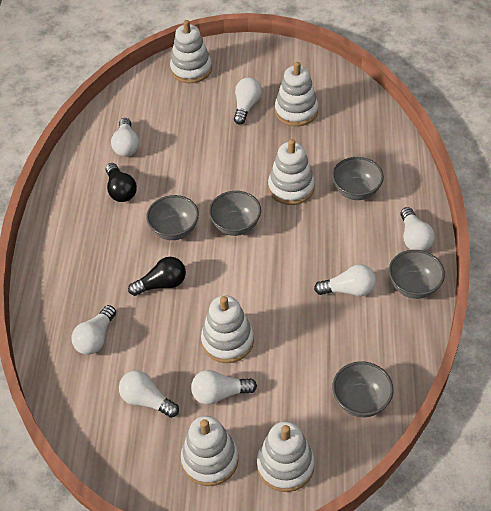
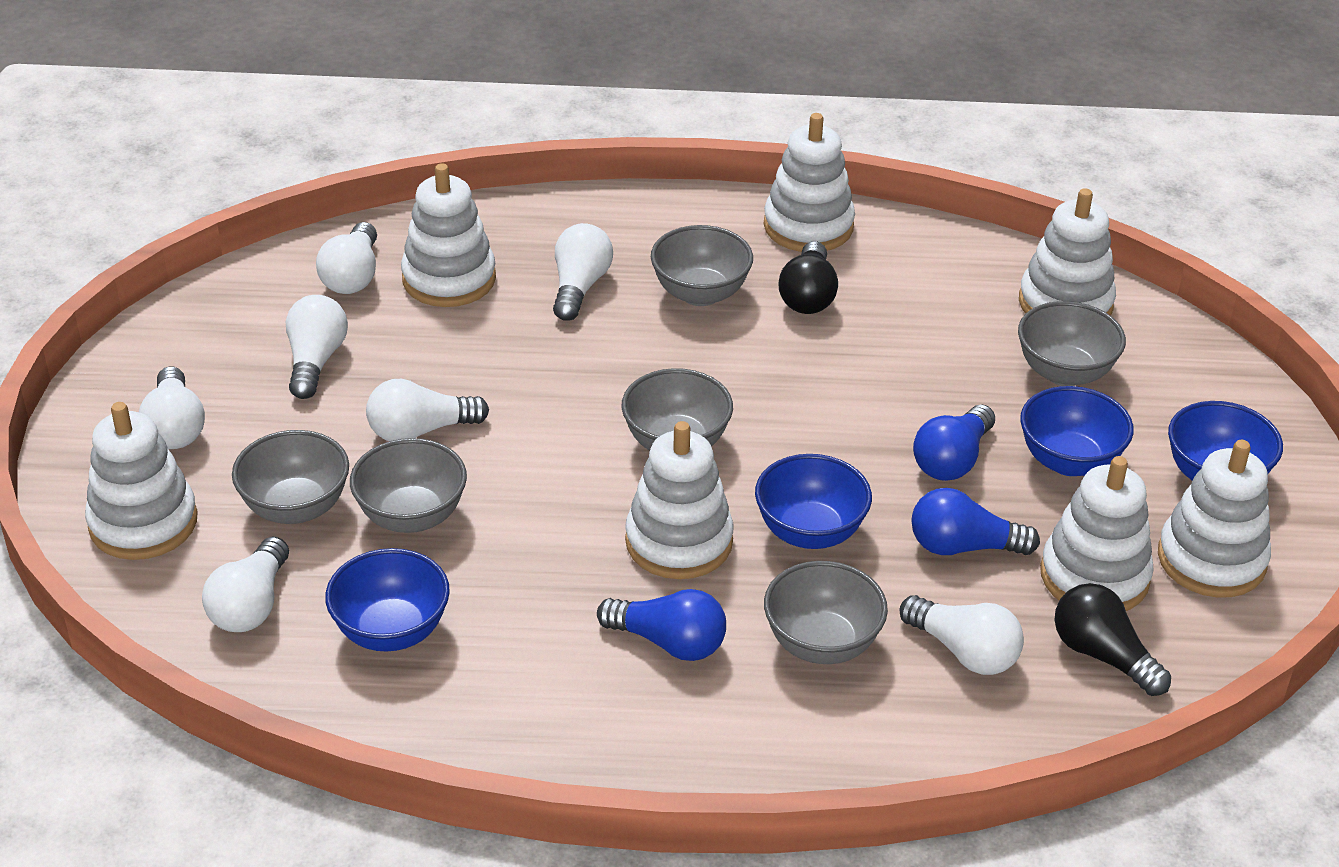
blue bowl: none = 0 -> [325,548,450,651] [755,454,872,549] [1020,386,1134,476] [1168,401,1283,481] = 4
blue light bulb: none = 0 -> [597,589,726,661] [911,488,1040,555] [913,405,995,481] = 3
grey bowl: [146,195,199,240] [209,191,261,236] [332,157,384,200] [332,361,393,417] [389,250,445,299] = 5 -> [232,430,349,524] [350,438,467,533] [621,368,733,450] [651,225,753,306] [764,561,888,664] [1018,301,1126,386] = 6
white stacking toy: [170,20,212,83] [181,416,239,486] [201,295,254,363] [257,421,315,492] [268,139,315,205] [275,62,318,126] = 6 -> [85,402,198,560] [401,163,496,307] [625,421,734,579] [764,113,855,252] [1019,188,1116,316] [1040,456,1154,611] [1158,440,1271,598] = 7

